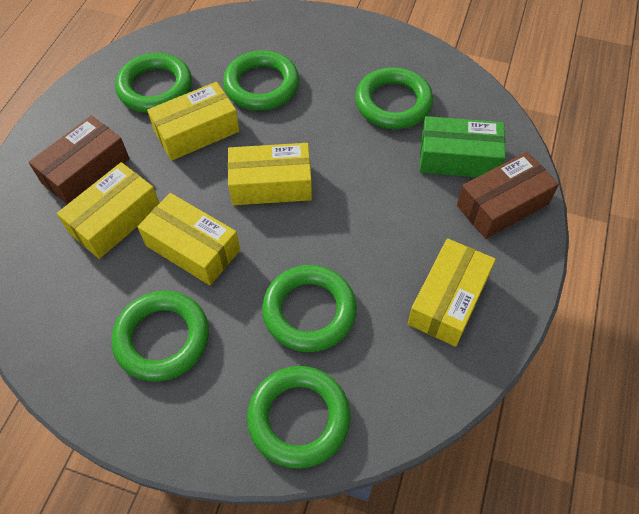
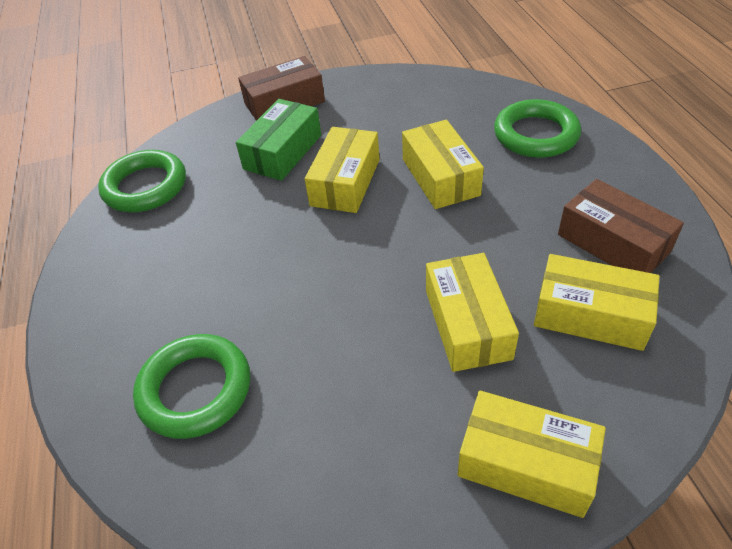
green ring: [112,291,209,382] [115,53,192,113] [223,51,299,110] [247,366,351,468] [262,265,357,352] [355,67,433,129] = 6 -> [98,150,186,212] [133,334,250,439] [494,99,581,158] = 3

